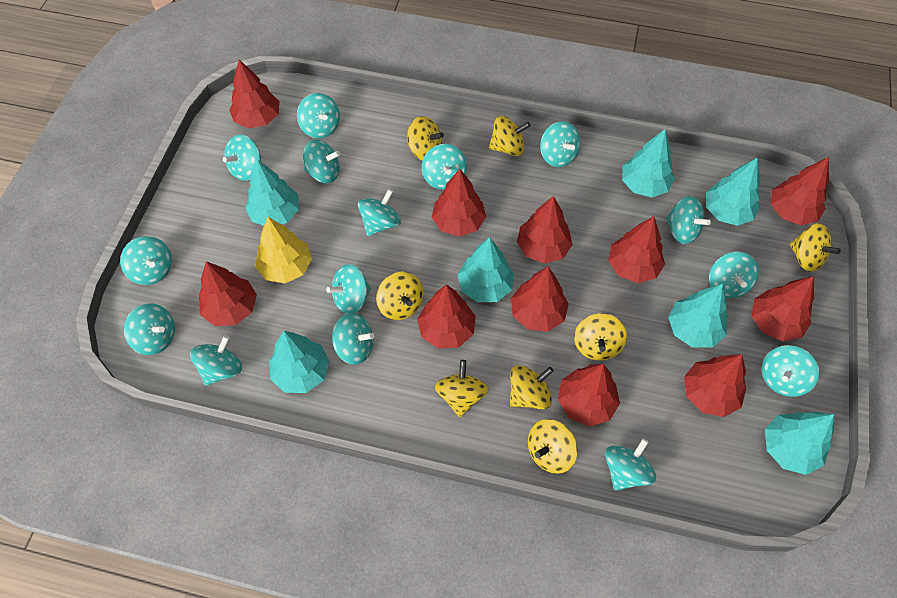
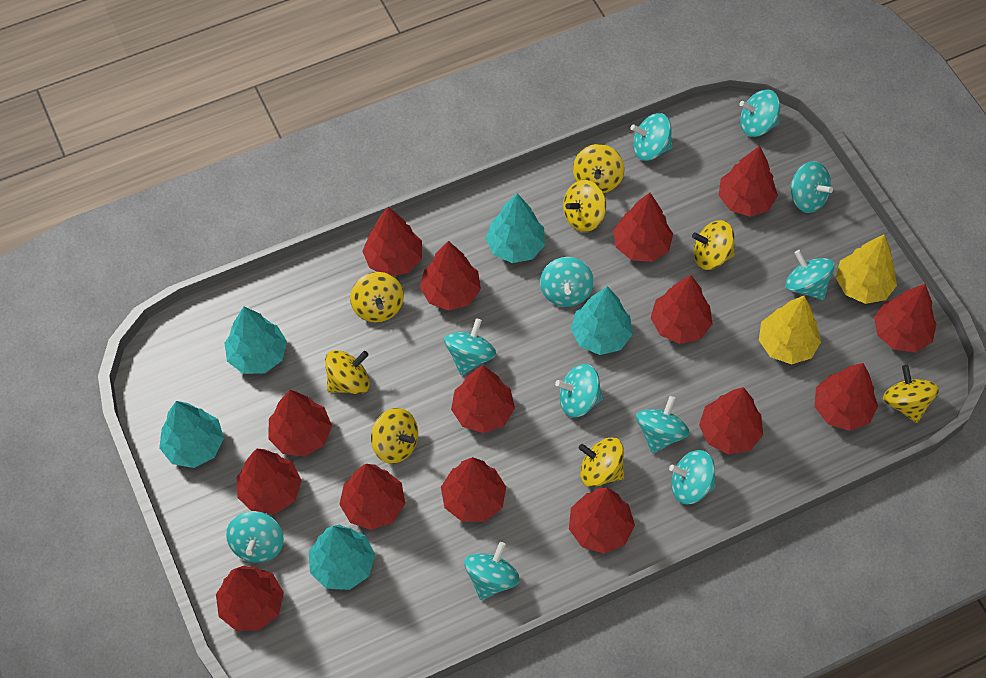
red tree: [199,261,257,326] [229,59,279,128] [417,284,476,349] [432,169,486,237] [511,267,569,331] [517,196,572,264] [558,364,620,426] [608,216,665,283] [684,354,746,417] [752,276,814,342] [771,157,829,225] = 11 -> [216,566,284,631] [237,449,302,514] [268,390,332,456] [339,464,405,530] [362,207,422,276] [420,241,481,311] [441,457,506,522] [451,365,515,433] [569,488,635,554] [613,193,673,262] [651,275,712,344] [699,387,763,454] [718,146,778,217] [815,363,878,431] [874,284,936,352] = 15
turquoise spinning top: [120,236,172,285] [124,303,175,355] [190,335,242,386] [223,134,261,181] [297,93,340,138] [303,139,340,183] [326,264,371,314] [332,313,374,365] [358,189,401,236] [422,144,467,190] [540,121,580,167] [605,439,656,491] [666,196,711,244] [709,252,759,298] [762,345,819,397] = 15 -> [226,511,284,563] [444,318,496,375] [464,542,520,600] [540,257,594,307] [555,364,603,417] [631,113,673,161] [636,396,690,454] [669,450,716,504] [740,90,780,137] [785,250,835,300] [790,161,833,213] = 11
turquoise tree: [245,160,299,226] [269,331,330,393] [457,237,514,302] [622,129,675,197] [668,284,728,348] [706,157,760,226] [765,412,834,475] = 7 -> [159,401,224,468] [225,307,287,374] [309,525,375,590] [485,193,545,263] [571,286,633,355] = 5
yellow tree: [255,217,312,283] = 1 -> [759,296,821,364] [836,235,897,304] = 2

